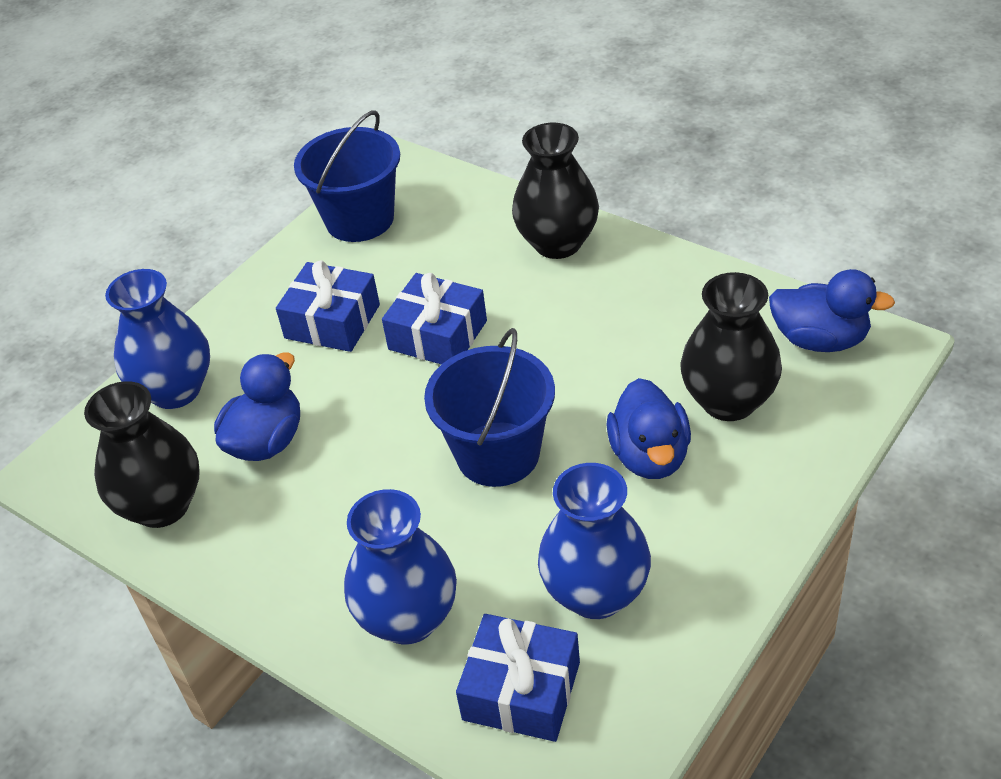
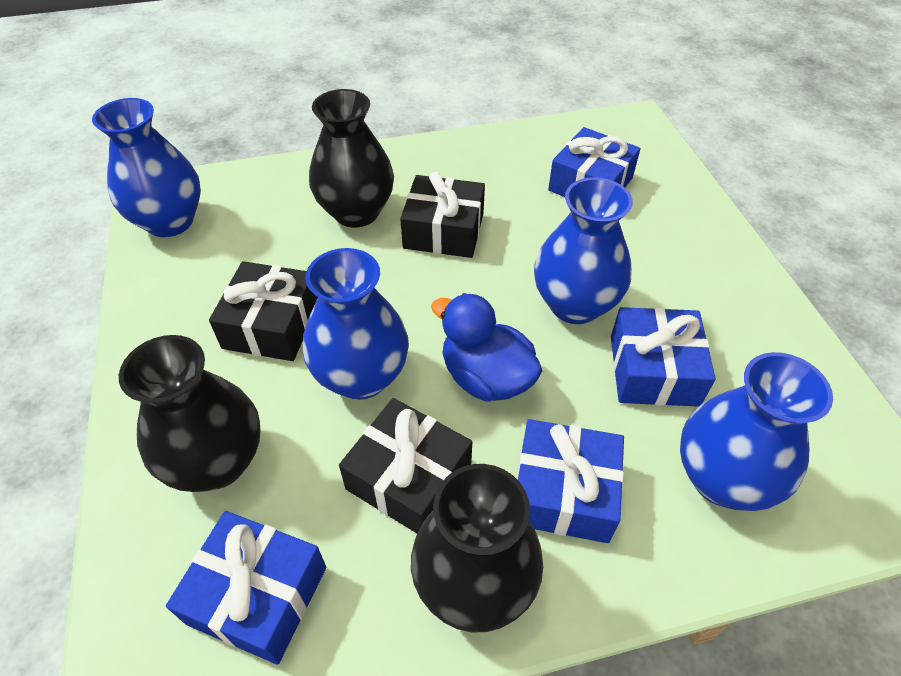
black gift: none = 0 -> [209,261,318,361] [339,398,472,533] [400,172,485,258] = 3
blue bucket: [294,110,400,242] [424,328,555,487] = 2 -> none = 0
blue duck: [214,352,300,461] [606,378,691,479] [769,269,895,352] = 3 -> [431,293,542,402] = 1
blue gift: [276,260,380,352] [382,273,487,364] [456,614,580,742] = 3 -> [166,511,326,665] [517,419,624,543] [548,127,641,197] [611,307,716,407] = 4
blue vase: [105,269,210,409] [344,489,457,644] [538,463,651,619] = 3 -> [92,98,201,237] [303,248,409,400] [534,177,633,324] [680,352,833,511] = 4

